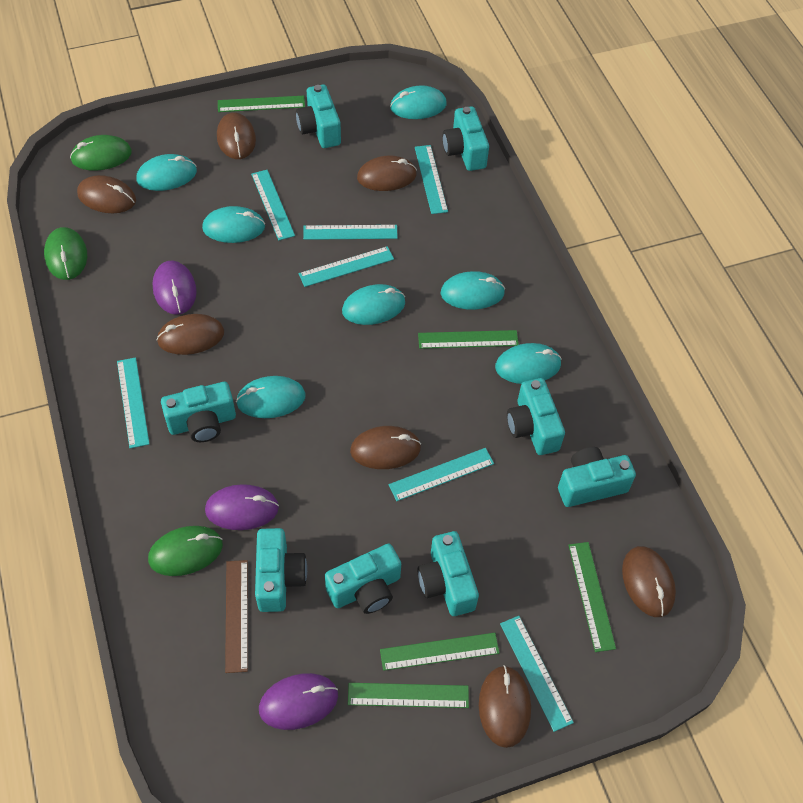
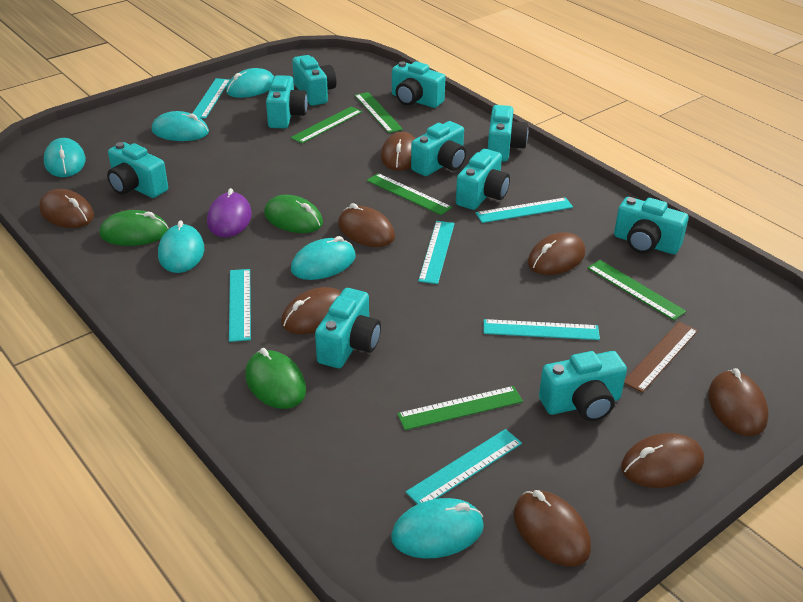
brown mouse: [77,175,136,213] [156,314,224,355] [217,113,256,159] [350,426,421,469] [357,155,417,191] [479,665,531,748] [622,546,676,617] = 7 -> [39,189,94,228] [281,287,342,334] [338,203,395,247] [381,132,416,171] [514,490,591,566] [528,232,585,275] [621,433,704,488] [708,368,769,436] = 8
purple mouse: [153,261,197,315] [205,484,279,530] [259,673,338,730] = 3 -> [207,188,252,237] = 1
turquoise camera: [161,382,236,442] [255,528,307,612] [296,85,341,148] [325,544,401,614] [417,531,479,616] [442,106,489,171] [507,378,565,455] [558,447,636,507] = 8 -> [107,142,168,198] [266,75,308,128] [292,55,336,106] [315,288,381,368] [392,61,446,108] [411,121,466,176] [456,149,510,210] [488,105,528,161] [539,351,627,421] [614,197,689,254] = 10
turquoise mouse: [137,154,197,191] [202,206,265,243] [236,376,306,418] [342,284,405,325] [390,85,447,119] [440,271,505,310] [495,343,562,384] = 7 -> [44,138,86,177] [152,111,209,141] [158,220,204,273] [226,68,274,98] [291,236,355,280] [391,498,484,559] = 6
turquoise ruler: [117,357,150,448] [251,170,295,241] [299,246,394,287] [303,225,398,240] [389,448,494,501] [415,145,448,214] [500,616,574,732] = 7 -> [192,78,230,119] [229,269,251,342] [406,429,522,504] [418,221,455,284] [476,197,573,223] [484,319,600,340] = 6

